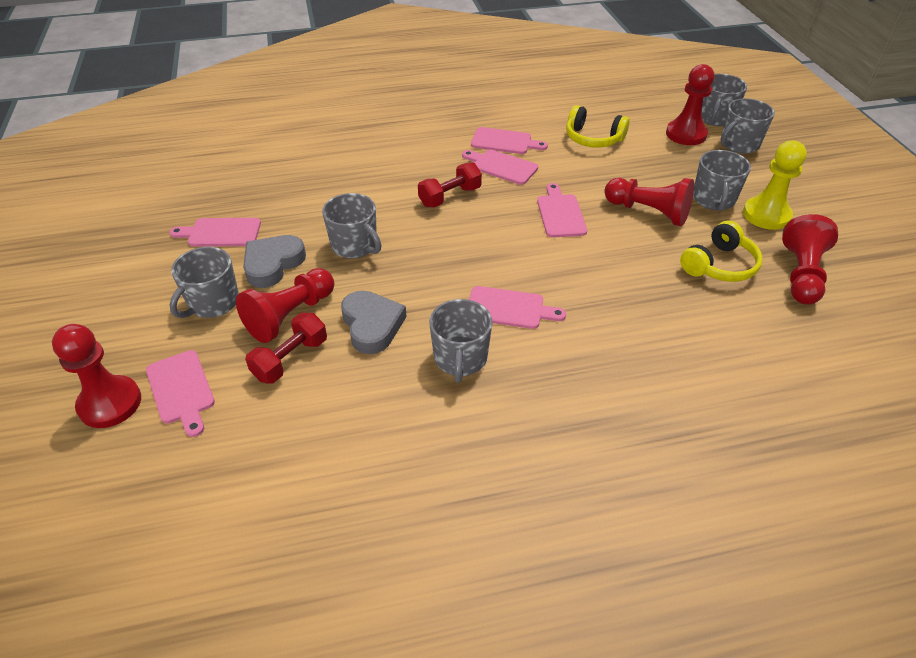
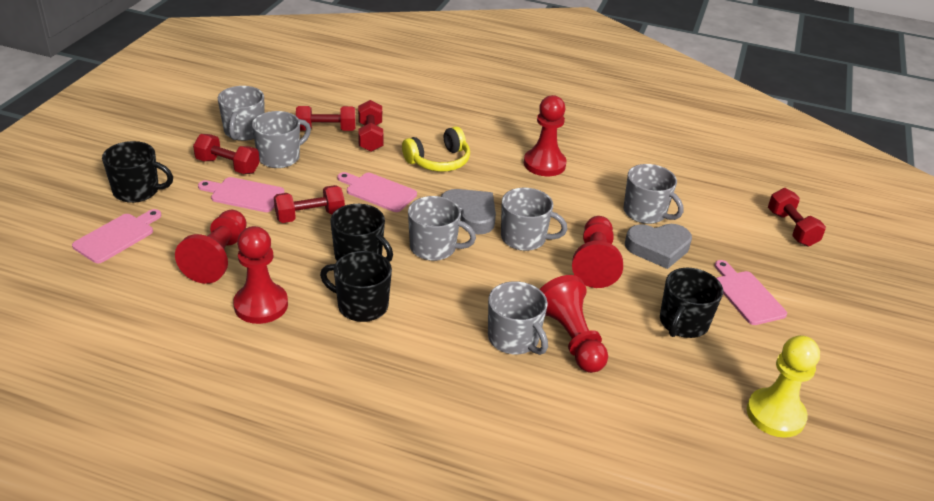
black mug: none = 0 -> [102,141,173,203] [320,251,392,322] [330,204,393,262] [660,268,723,338] = 4
pink cutting board: [146,350,215,437] [169,218,261,247] [462,149,538,185] [469,286,566,329] [471,127,548,154] [537,183,587,237] = 6 -> [72,209,162,263] [198,177,285,212] [337,172,417,212] [715,260,787,325] = 4
red dumbbell: [245,313,327,384] [418,162,482,207] = 2 -> [193,134,260,174] [274,185,345,223] [296,106,355,131] [358,100,383,152] [768,188,826,247] = 5
yellow headphones: [566,105,630,148] [680,220,763,282] = 2 -> [402,126,470,172] = 1

